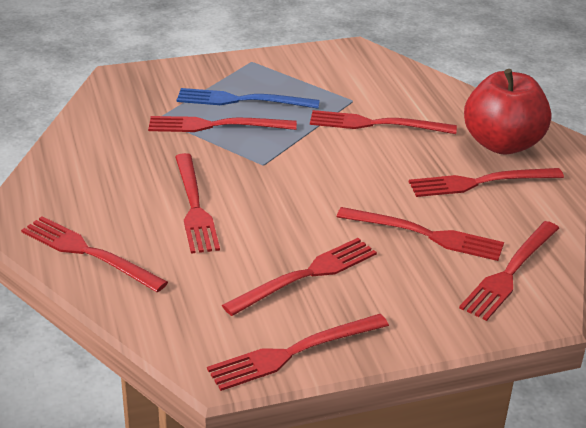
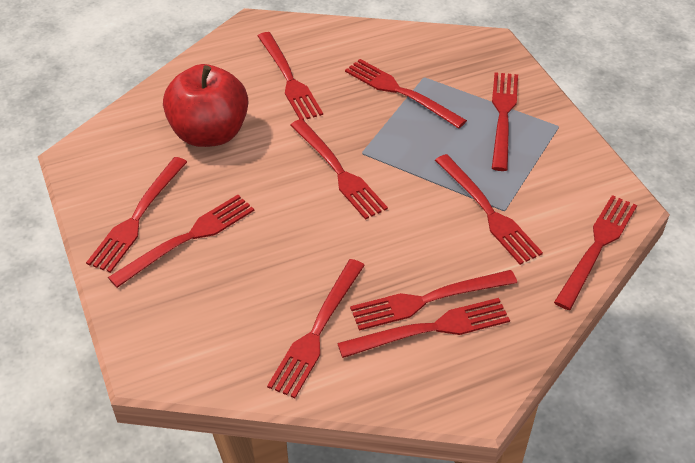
blue fork: [177,88,320,109] = 1 -> none = 0
red fork: [21,216,168,292] [148,116,297,132] [175,153,220,254] [207,314,389,391] [222,238,377,316] [310,110,457,134] [337,207,504,261] [409,168,564,197] [459,221,559,321] = 9 -> [86,157,187,273] [108,195,254,288] [258,32,323,120] [267,259,365,398] [290,119,388,220] [337,298,510,358] [345,59,467,129] [350,270,517,331] [435,154,543,265] [492,72,518,171] [554,195,637,310] = 11

